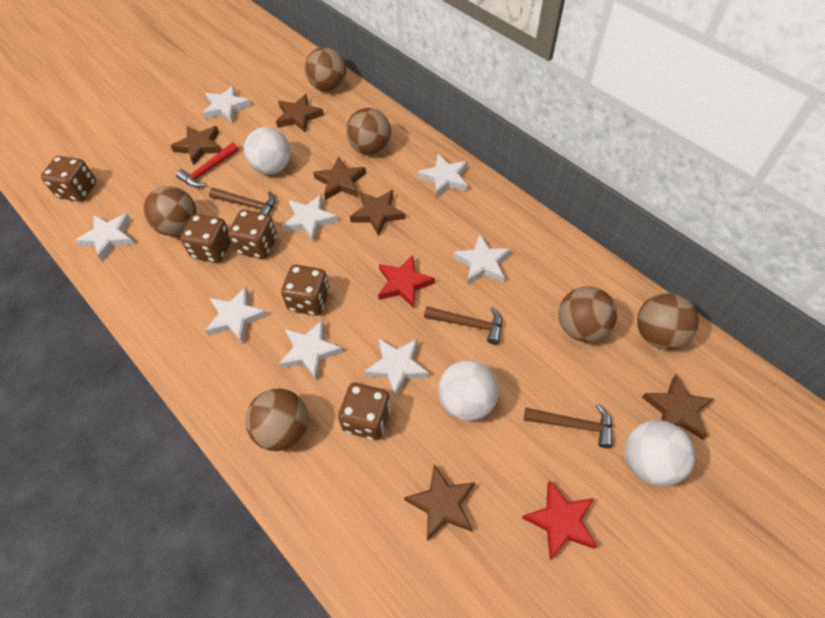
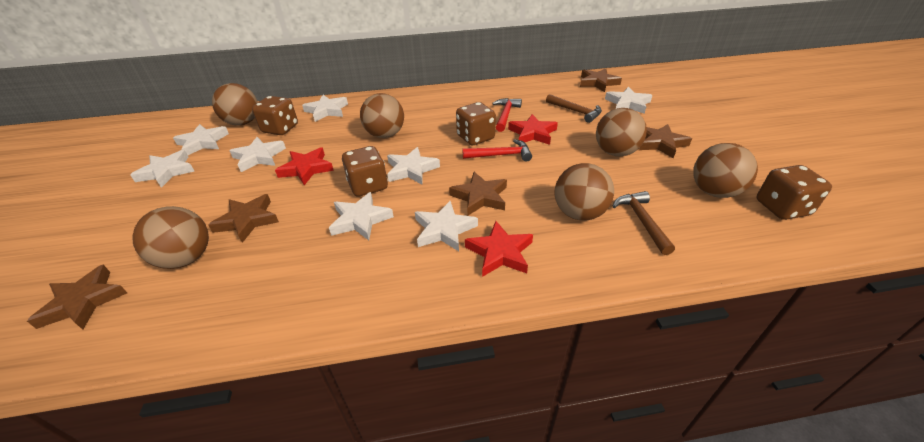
brown dice: [41,156,96,202] [180,214,231,263] [228,210,277,259] [281,265,330,316] [338,382,391,440] = 5 -> [252,96,298,135] [342,146,388,196] [456,102,496,145] [756,165,832,220] = 4
brown hammer: [209,188,275,215] [424,306,502,345] [524,404,613,448] = 3 -> [546,94,602,123] [613,191,675,255] = 2
brown star: [171,126,222,165] [276,94,324,133] [313,157,366,200] [350,190,405,236] [404,465,475,541] [642,374,714,440] = 6 -> [27,264,127,330] [208,194,279,243] [449,172,507,216] [580,69,622,92] [639,124,692,158] = 5
red hammer: [176,142,239,188] = 1 -> [462,139,532,162] [492,98,522,132] = 2
red star: [378,255,435,309] [522,481,598,560] = 2 -> [275,147,334,185] [465,221,533,277] [508,114,558,145] = 3
white ball: [244,127,291,174] [438,360,499,421] [625,420,695,486] = 3 -> none = 0

